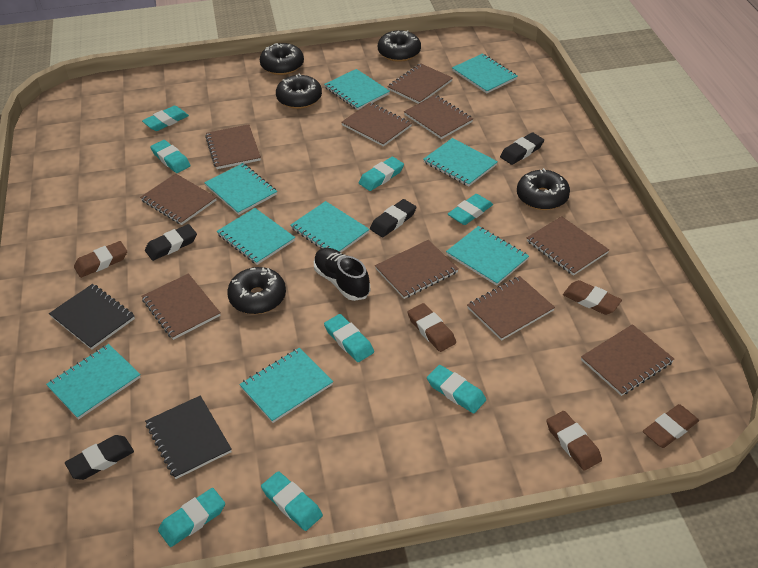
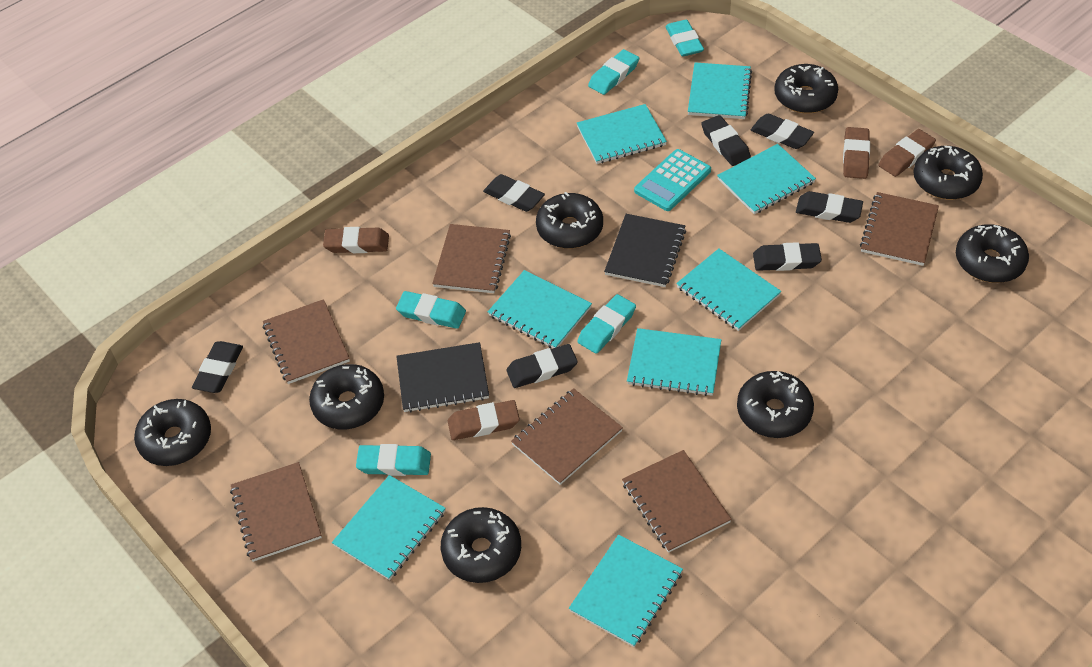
black donut: [227,267,286,314] [260,43,304,75] [276,73,322,109] [378,30,421,62] [517,168,570,210] = 5 -> [134,399,211,466] [309,364,384,429] [441,507,521,583] [536,192,603,249] [737,371,814,438] [774,64,838,114] [913,146,983,200] [956,224,1029,283] = 8
black eraser: [65,435,134,480] [145,224,197,261] [370,199,416,237] [500,132,544,165] = 4 -> [192,341,243,393] [483,174,545,212] [506,344,578,388] [701,115,751,166] [751,114,814,149] [753,242,822,271] [796,191,863,223] = 7
black shoe: [314,248,370,301] = 1 -> none = 0
brown eraser: [74,241,127,278] [407,303,456,352] [546,411,602,471] [563,280,622,315] [643,404,699,448] = 5 -> [323,227,389,253] [448,400,520,440] [843,127,870,179] [878,129,936,177] = 4
brown notebook: [140,173,217,225] [141,273,221,340] [205,124,261,169] [341,103,412,147] [375,240,458,299] [387,63,453,104] [404,95,473,139] [467,276,555,341] [527,216,609,276] [581,324,674,396] = 10 -> [230,462,322,562] [263,299,350,384] [432,224,511,293] [511,388,623,485] [622,450,732,553] [860,192,939,266] = 6
turquoise calculator: none = 0 -> [634,149,711,211] = 1
turquoise eraser: [142,106,189,131] [150,140,191,173] [158,488,225,547] [261,471,323,531] [324,314,374,362] [359,157,404,191] [427,365,486,413] [448,194,493,225] = 8 -> [356,444,431,476] [396,291,466,329] [577,294,636,354] [588,49,639,95] [665,20,704,57] = 5
turquoise notebook: [46,344,141,420] [204,163,277,215] [217,208,295,265] [239,348,333,423] [290,201,370,253] [324,69,390,110] [423,138,498,187] [446,226,529,286] [452,53,518,94] = 9 -> [332,475,446,580] [488,270,592,348] [569,535,683,647] [577,104,667,164] [627,328,721,396] [676,249,781,331] [688,62,752,119] [717,144,816,214] = 8

